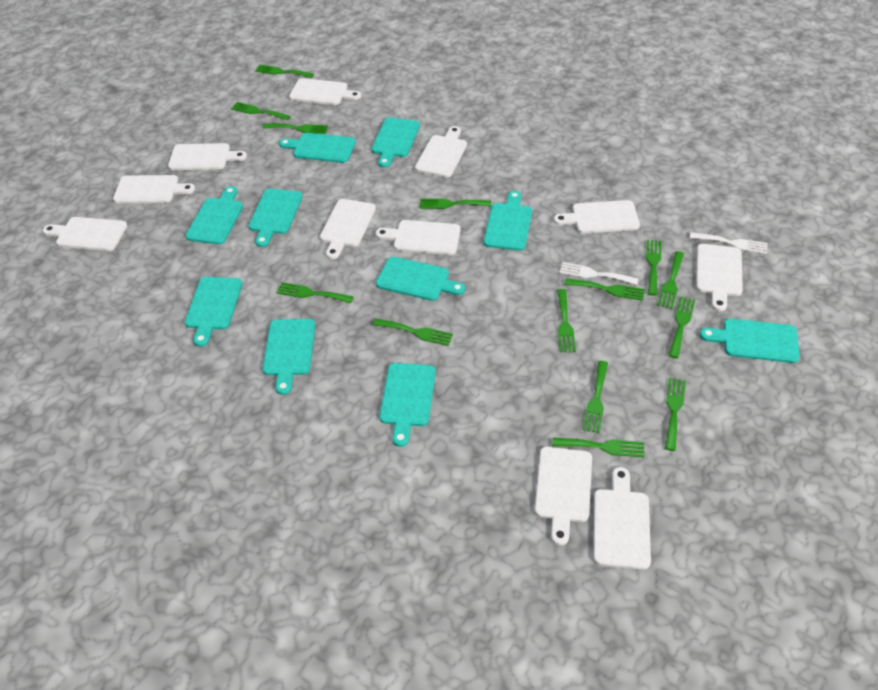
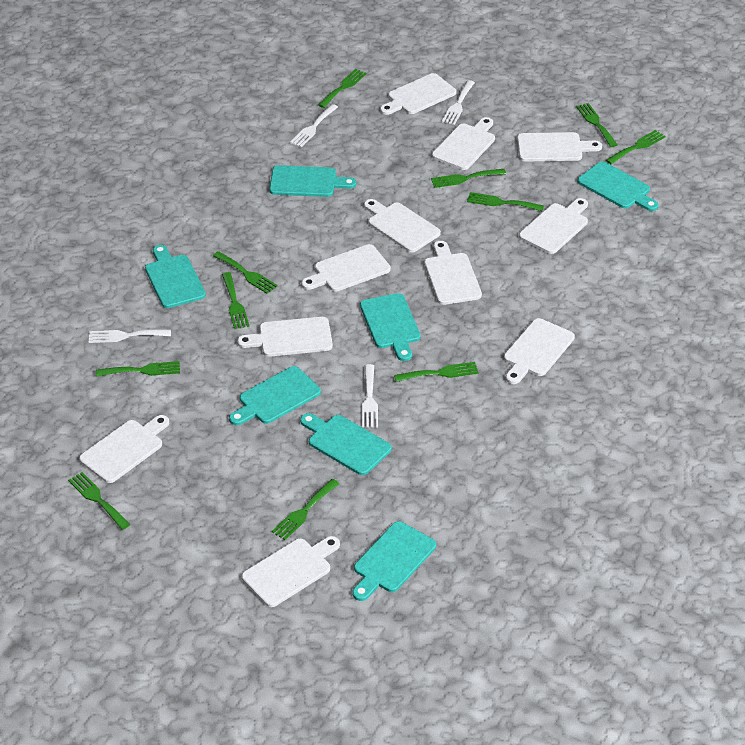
green fork: [231,102,290,120] [255,65,314,78] [263,123,328,134] [277,282,353,303] [373,318,453,346] [419,199,491,209] [552,438,645,458] [557,289,576,352] [565,278,645,301] [583,361,608,433] [646,239,661,296] [657,251,684,309] [665,377,686,451] [669,296,695,358] = 14 -> [68,472,130,530] [96,361,180,377] [213,251,278,294] [222,272,249,329] [272,479,339,540] [318,69,367,108] [394,362,479,382] [431,169,506,188] [467,192,544,211] [576,103,617,147] [606,130,666,164] = 11
turquoise cutting board: [185,186,243,245] [185,277,242,347] [249,189,303,247] [262,319,315,395] [279,133,356,163] [371,117,420,168] [376,257,465,301] [379,363,436,447] [484,191,532,251] [700,319,800,363] = 10 -> [145,245,206,308] [229,366,321,425] [269,165,356,197] [300,413,392,475] [352,521,436,601] [360,293,421,361] [578,161,659,211] = 7
white fork: [559,262,638,285] [690,232,768,254] = 2 -> [89,330,171,343] [290,104,338,147] [362,364,378,428] [442,80,475,125] = 4

